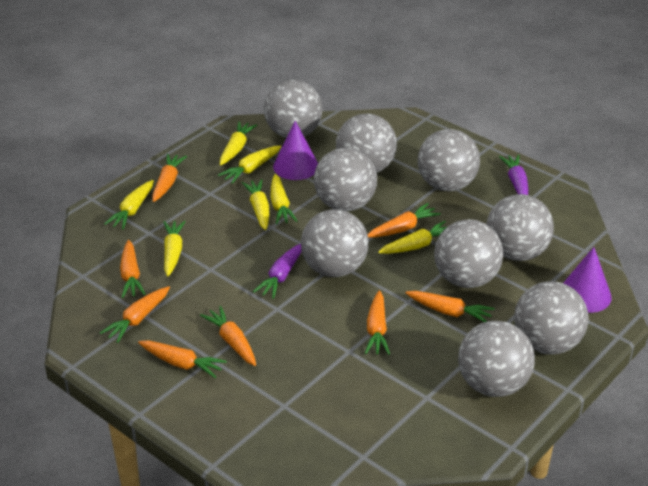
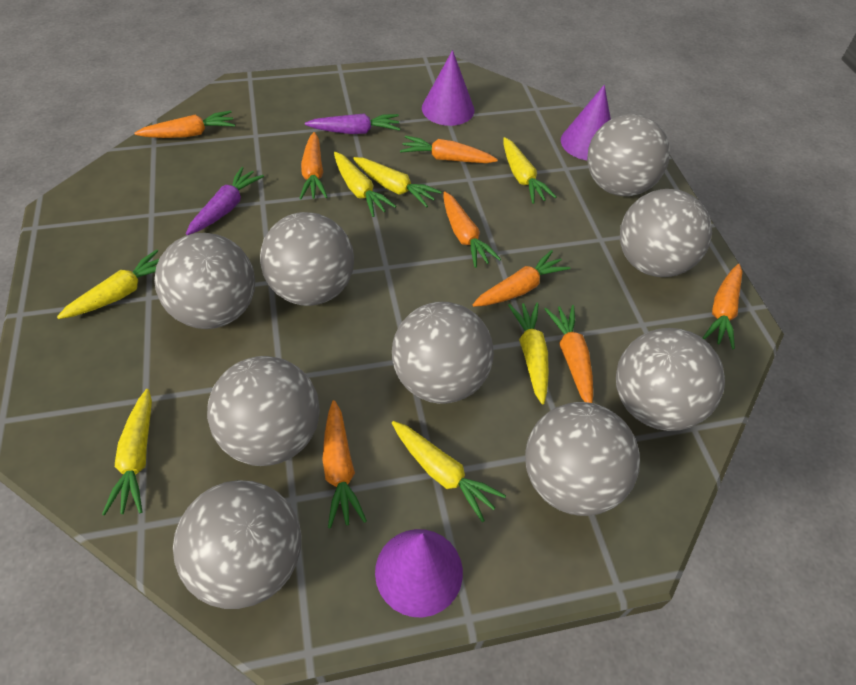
purple cone: [273,121,318,180] [563,247,612,313] = 2 -> [375,529,463,617] [422,50,474,126] [561,85,611,160] = 3

